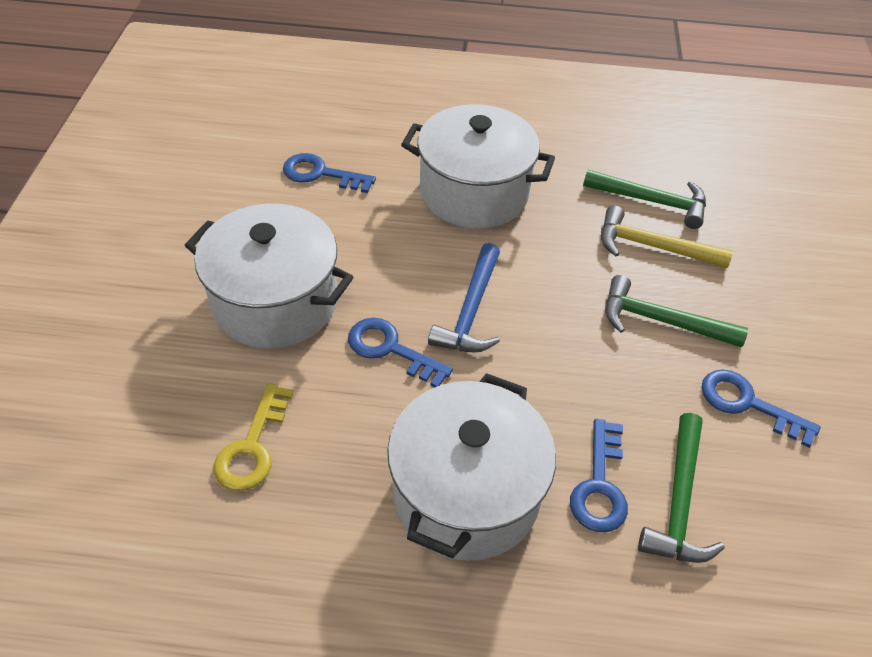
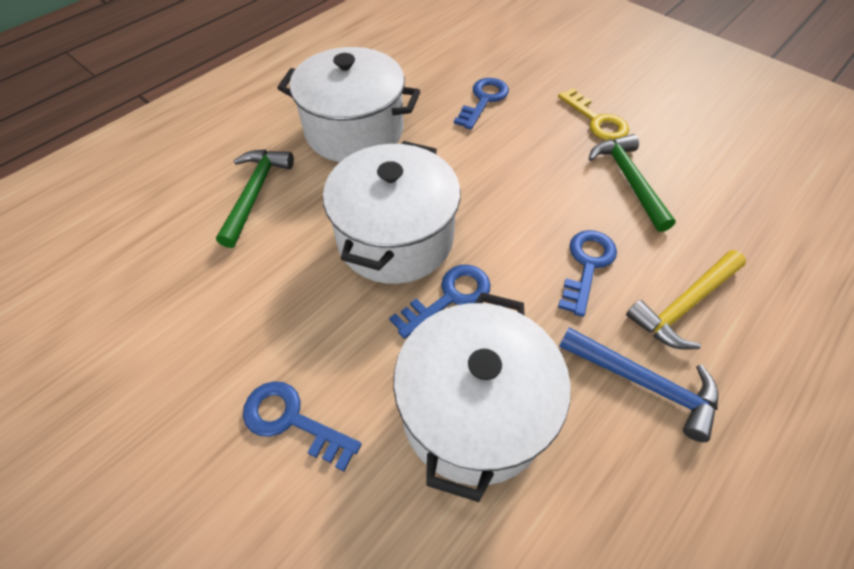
green hammer: [583,169,706,229] [605,275,748,348] [638,413,725,563] = 3 -> [216,150,294,248] [588,134,676,232] = 2

